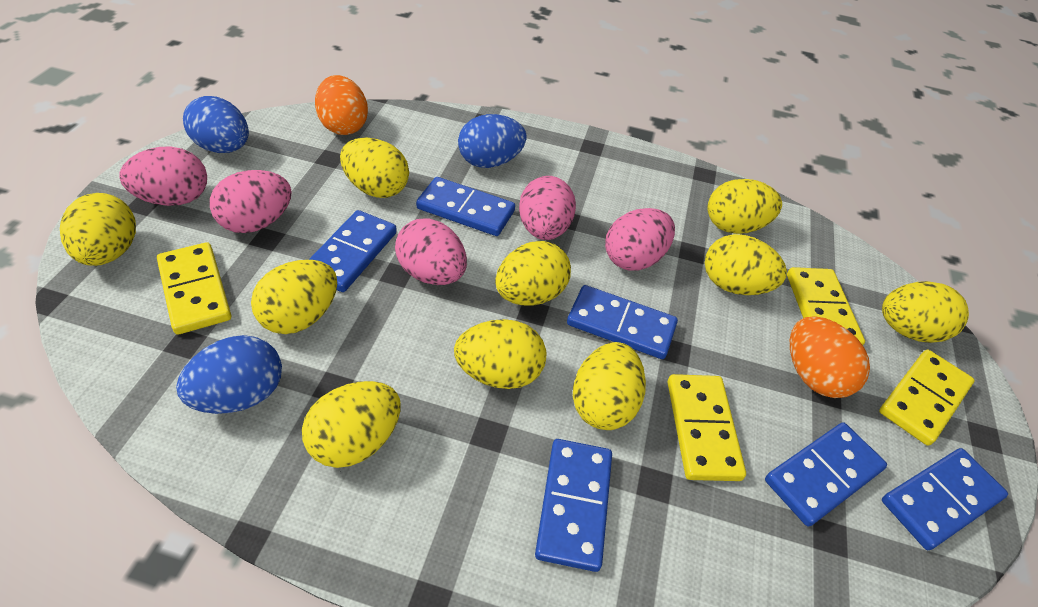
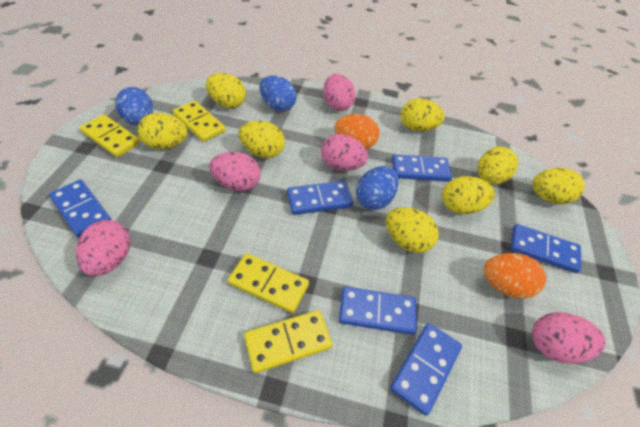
yellow egg: [60,193,136,266] [251,260,337,334] [302,381,401,468] [340,137,409,198] [454,319,546,389] [495,241,571,305] [573,342,646,430] [705,234,787,295] [708,179,782,234] [882,281,969,343] = 10 -> [138,113,188,149] [206,73,246,108] [238,121,285,158] [386,207,439,253] [401,98,445,132] [442,176,495,214] [478,146,518,185] [532,168,584,204] = 8

